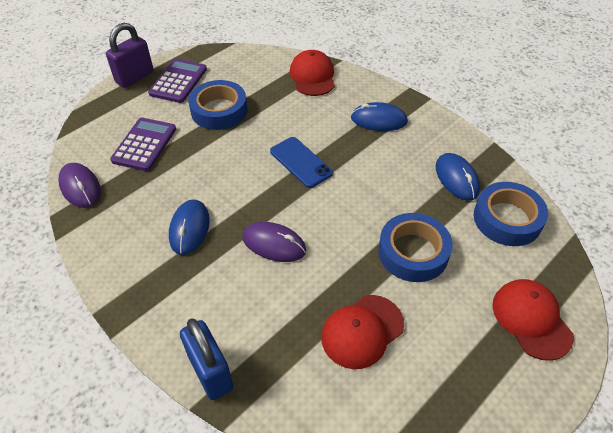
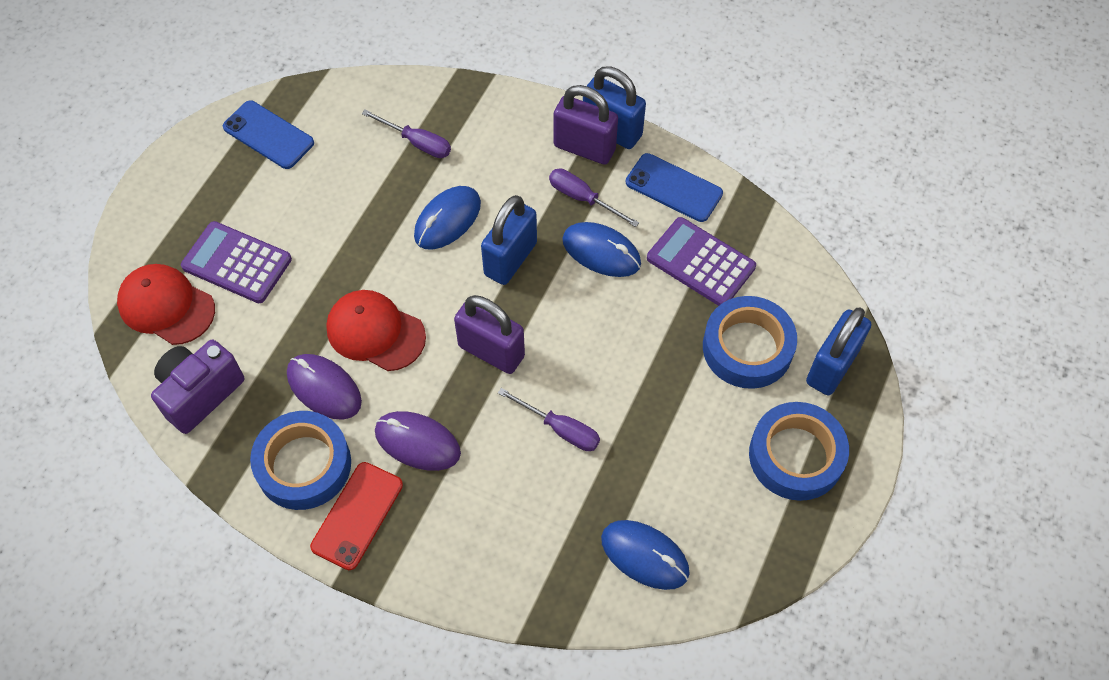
blue padlock: [180,318,233,400] = 1 -> [481,195,537,285] [583,67,646,149] [806,308,871,395] = 3
blue phone: [270,137,333,188] = 1 -> [223,100,314,169] [626,153,723,222] = 2
purple camera: none = 0 -> [151,340,244,434] = 1
purple padlock: [106,23,153,88] = 1 -> [454,295,525,374] [554,85,618,165] = 2
purple screwdriver: none = 0 -> [362,110,451,158] [498,388,600,451] [549,169,639,227] = 3
red cap: [290,50,335,96] [321,295,404,369] [492,279,574,361] = 3 -> [117,264,215,345] [326,290,426,371] = 2
red phone: none = 0 -> [310,462,403,570] = 1

